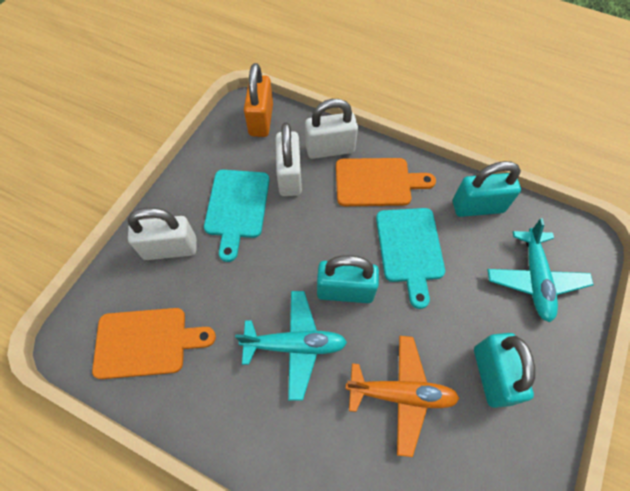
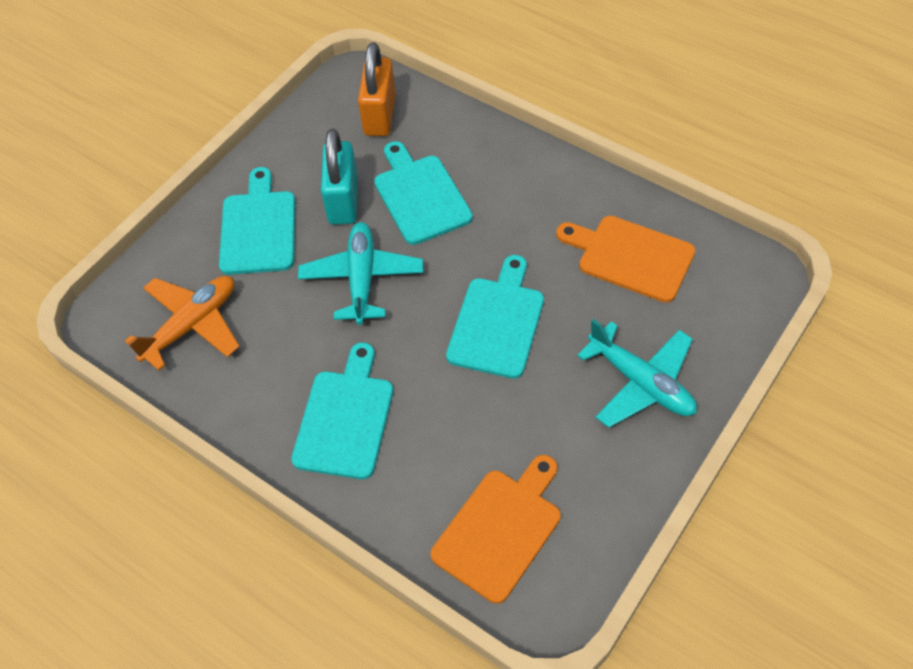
turquoise cutting board: [204,170,270,262] [376,208,445,309] = 2 -> [219,167,295,275] [291,342,393,479] [374,141,473,245] [446,255,544,379] = 4
turquoise padlock: [317,255,379,303] [453,161,521,217] [474,333,535,408] = 3 -> [321,129,358,225] = 1
white padlock: [128,208,196,260] [276,122,302,196] [305,99,358,159] = 3 -> none = 0

